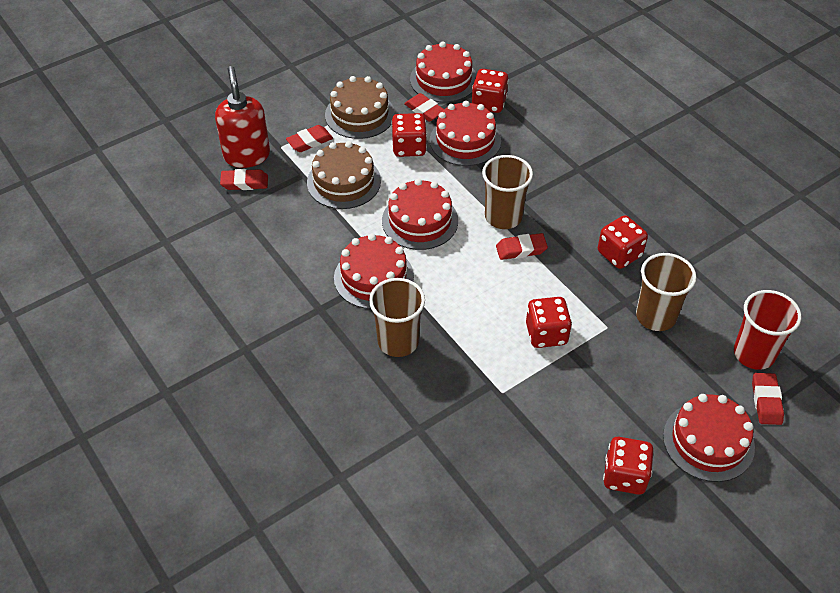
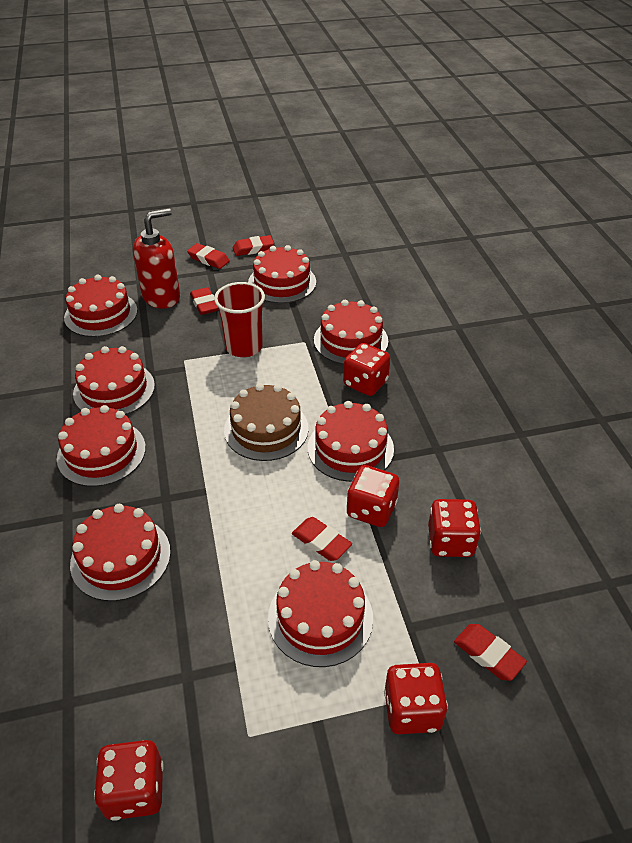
brown cake: [307,141,381,209] [325,76,395,139] = 2 -> [224,383,309,461] = 1
brown cup: [369,278,425,357] [482,155,533,229] [636,253,696,331] = 3 -> none = 0
red cake: [334,233,414,309] [382,179,458,250] [410,42,477,102] [430,101,501,166] [663,394,755,482] = 5 -> [57,405,146,487] [64,275,137,337] [70,504,171,601] [73,346,155,415] [248,245,316,303] [268,560,373,667] [308,401,394,482] [314,300,388,364] = 8

